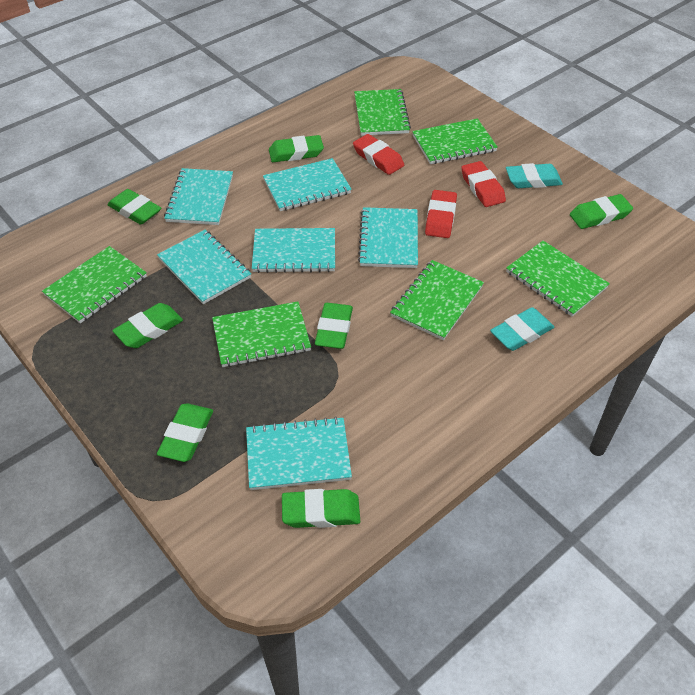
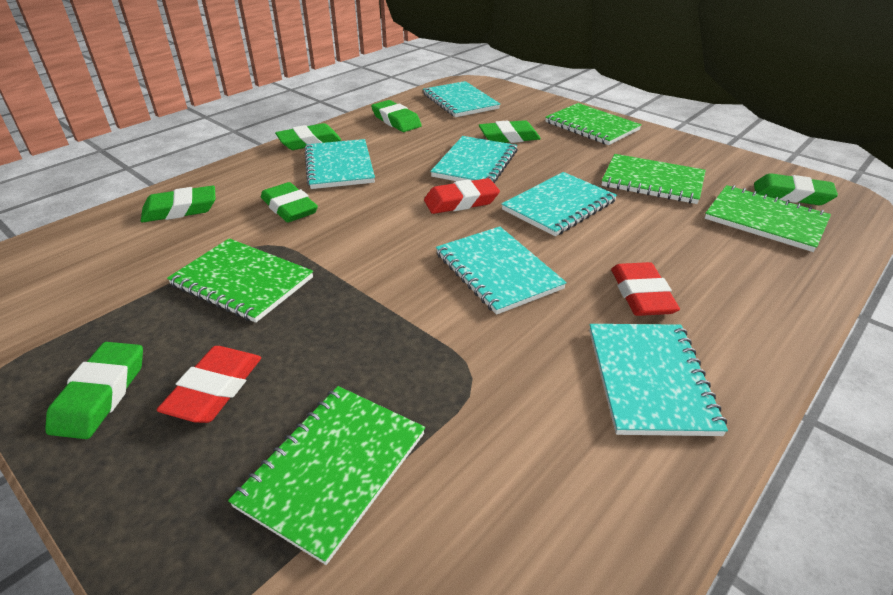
green notebook: [42,246,147,323] [212,302,311,367] [354,89,411,136] [390,260,484,340] [412,118,498,164] [506,241,610,317] = 6 -> [167,238,313,323] [228,386,425,565] [545,103,642,145] [602,154,706,204] [705,185,831,252] = 5
turquoise eraser: [490,307,554,351] [506,163,563,188] = 2 -> none = 0

